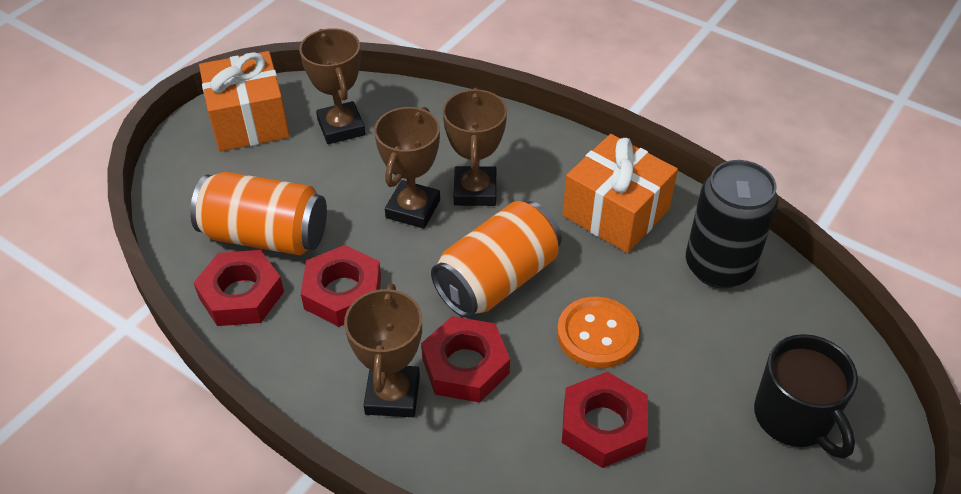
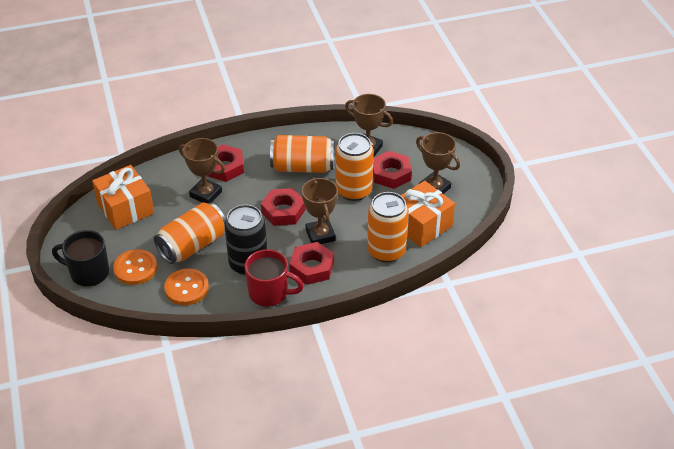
orange button: [557,297,639,368] = 1 -> [113,249,157,285] [164,268,209,305] = 2
orange can: [190,172,327,256] [431,201,562,318] = 2 -> [154,202,226,264] [270,135,335,173] [335,133,374,201] [367,192,409,263] = 4
red mug: none = 0 -> [245,249,304,307] = 1

